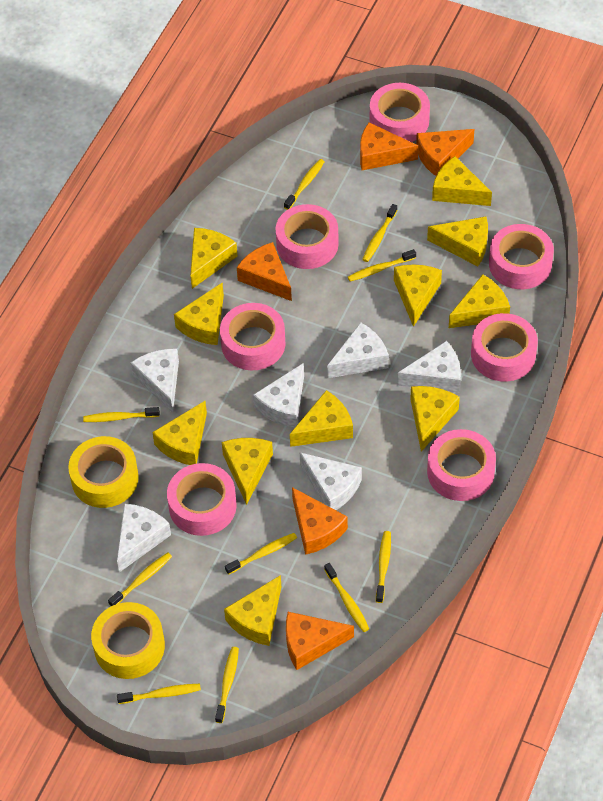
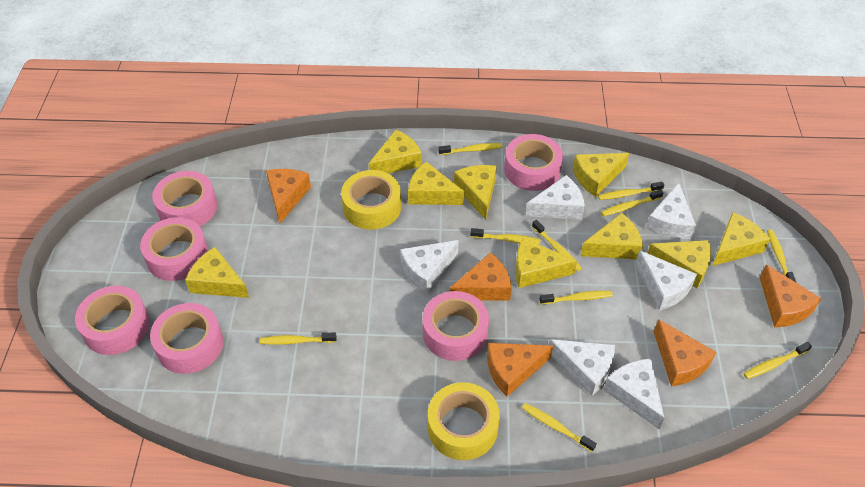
pink tape: [167,463,237,536] [220,303,286,370] [276,204,339,269] [370,83,430,142] [427,429,496,501] [471,313,538,382] [489,224,554,289] = 7 -> [75,286,150,355] [140,217,208,281] [150,303,223,374] [152,171,217,226] [422,291,489,361] [504,134,563,191] = 6
yellow cheese: [152,401,207,465] [174,283,224,345] [190,228,237,289] [222,438,273,505] [224,575,281,646] [290,390,353,447] [394,264,442,327] [410,386,460,452] [427,217,488,267] [432,156,492,206] [449,275,510,328] = 11 -> [185,247,249,298] [369,130,422,173] [408,162,464,205] [454,165,497,220] [515,238,577,288] [573,153,629,197] [581,213,643,259] [647,240,711,288] [712,212,770,266] = 9

